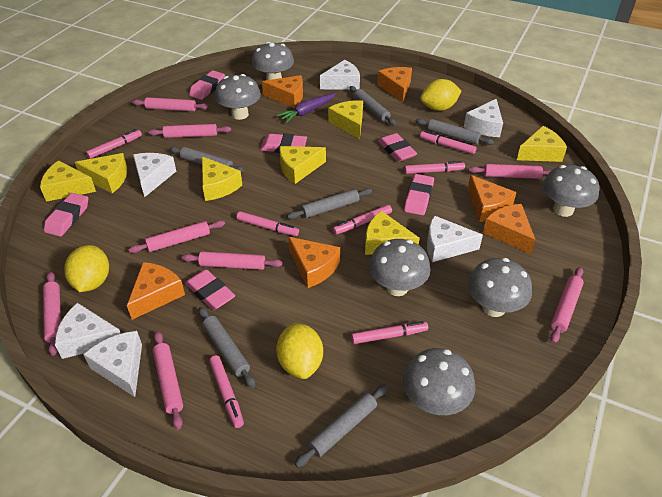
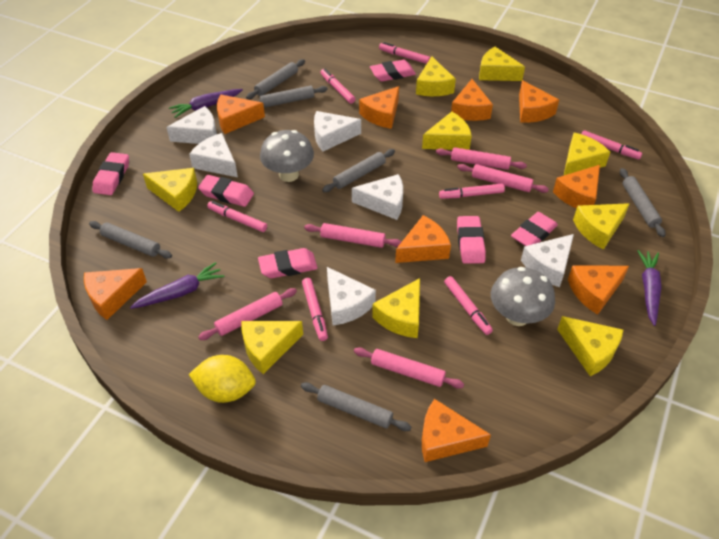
grey mushroom: [215,74,261,120] [251,42,294,80] [369,239,430,296] [403,348,476,415] [468,258,532,317] [543,165,599,217] = 6 -> [260,130,314,182] [491,267,555,326] = 2
orange cheese: [127,262,185,320] [262,75,303,108] [288,237,340,288] [377,67,412,102] [468,175,517,222] [483,204,536,254] = 6 -> [84,268,147,320] [217,95,265,134] [359,86,399,129] [395,215,451,263] [422,399,491,462] [451,79,493,121] [519,80,559,123] [553,165,600,208] [568,265,629,315] = 9
pink rolling pin: [43,272,61,356] [128,220,225,253] [132,97,209,112] [149,124,231,138] [153,331,183,430] [182,251,282,270] [469,164,553,179] [550,267,584,343] = 8 -> [198,288,297,340] [304,223,401,248] [354,347,464,389] [436,147,527,170] [457,164,549,193] = 5
purple carrot: [277,93,336,123] = 1 -> [130,262,224,309] [169,89,243,118] [637,250,661,326] = 3
yellow cheese: [40,160,96,202] [75,153,127,193] [202,156,242,201] [280,146,326,184] [328,100,363,139] [365,211,419,255] [517,126,567,162] = 7 -> [143,168,197,212] [242,321,303,374] [372,278,420,338] [416,56,456,96] [422,112,472,150] [479,47,525,81] [557,316,623,376] [564,133,610,175] [573,203,630,250] = 9
yellow lemon: [64,245,109,292] [276,323,323,379] [420,79,461,111] = 3 -> [189,355,256,403] = 1

